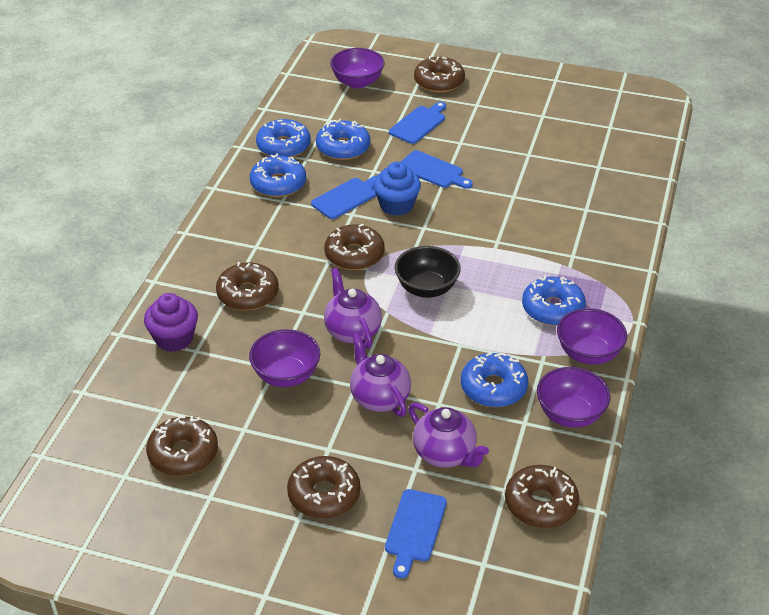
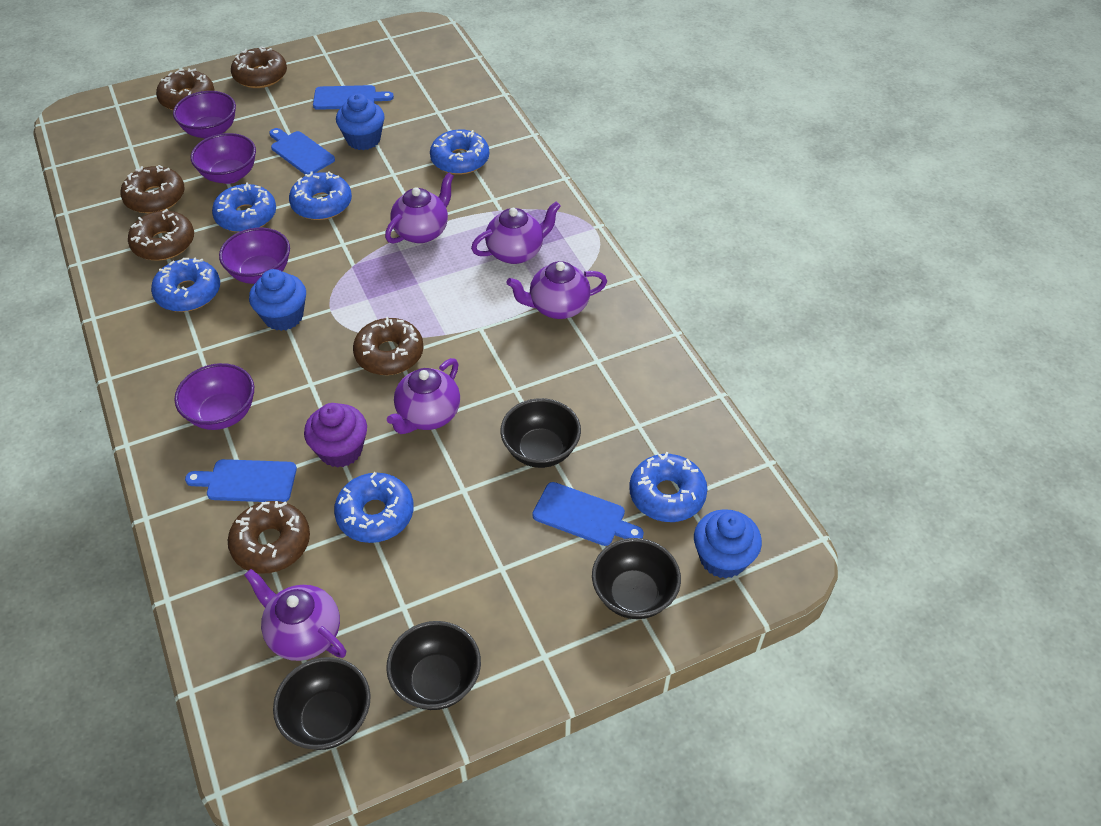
black bowl: [395,246,461,298] = 1 -> [273,657,371,750] [386,621,481,710] [501,398,581,468] [592,538,681,619] = 4
blue cupcake: [373,162,421,216] = 1 -> [249,269,306,331] [336,93,385,150] [694,509,762,578] = 3
blue donut: [250,154,306,197] [256,119,311,157] [316,119,370,160] [461,352,528,407] [522,275,586,326] = 5 -> [151,258,220,312] [212,183,276,232] [289,171,352,220] [334,472,414,543] [430,129,489,175] [629,452,707,522] = 6
purple teapot: [324,268,382,349] [350,333,411,417] [408,402,489,468] = 3 -> [245,569,346,661] [385,173,454,244] [387,358,460,434] [471,202,561,264] [507,261,607,319] = 5

